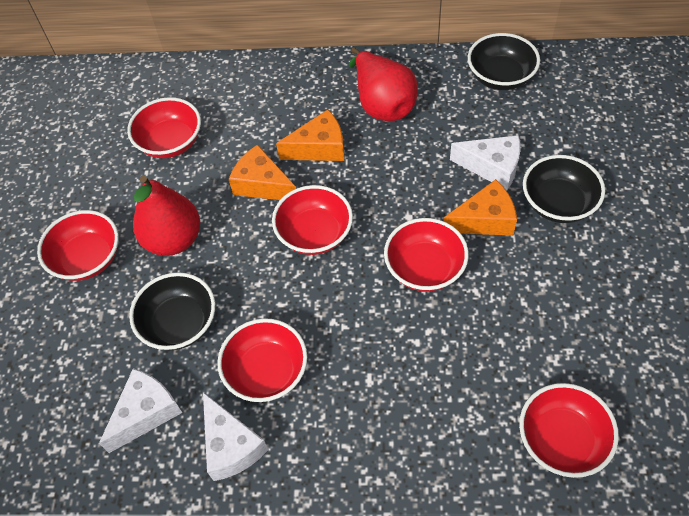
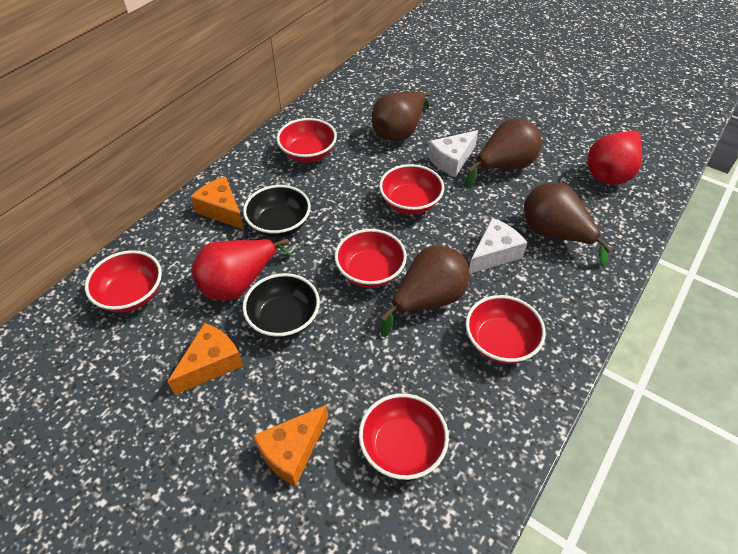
black bowl: [129,272,215,350] [468,33,540,90] [523,155,605,223] = 3 -> [242,273,320,339] [243,185,311,238] = 2
brown pear: none = 0 -> [372,91,430,141] [381,246,469,337] [465,118,542,189] [524,182,612,266] = 4
white cheese: [99,368,182,453] [203,392,268,481] [450,135,520,190] = 3 -> [428,130,478,177] [469,218,528,274] = 2

